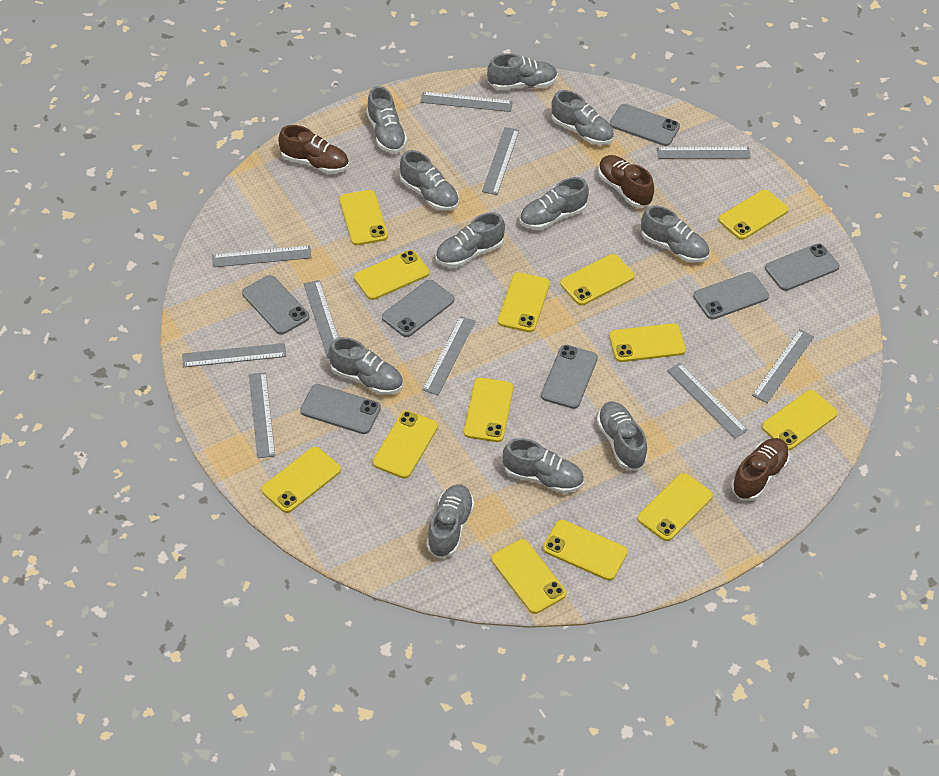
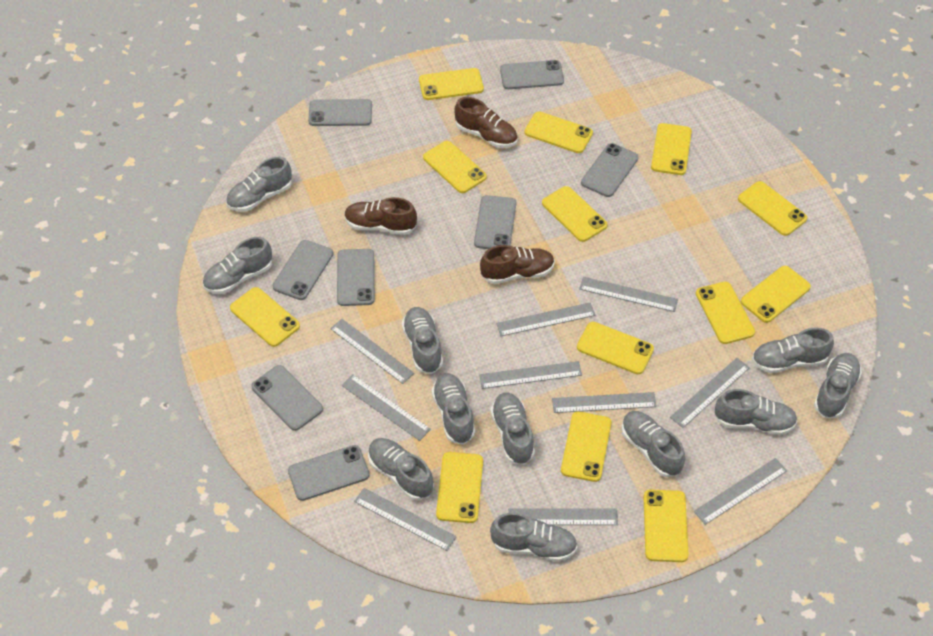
grey phone: [242,275,310,335] [300,384,381,434] [382,280,454,337] [541,345,598,409] [610,104,680,146] [693,272,769,320] [765,243,839,291] = 7 -> [251,365,323,431] [273,240,333,300] [288,445,370,501] [308,99,372,126] [337,249,375,306] [474,195,516,249] [500,60,564,89] [581,143,639,197] = 8

